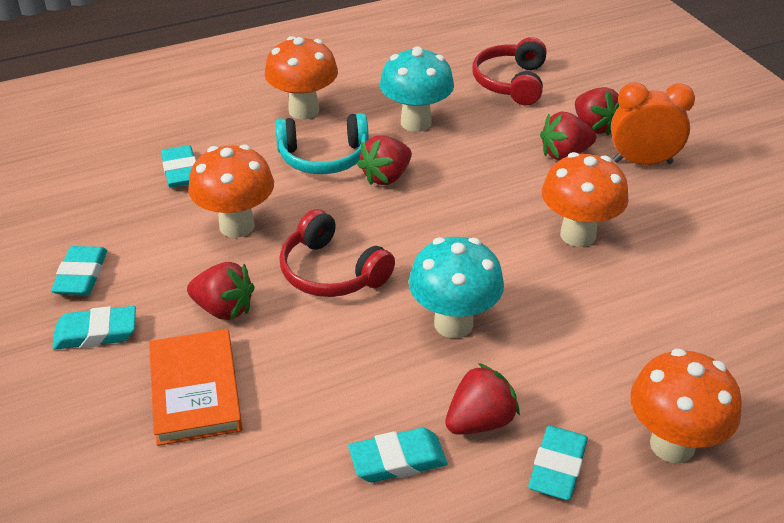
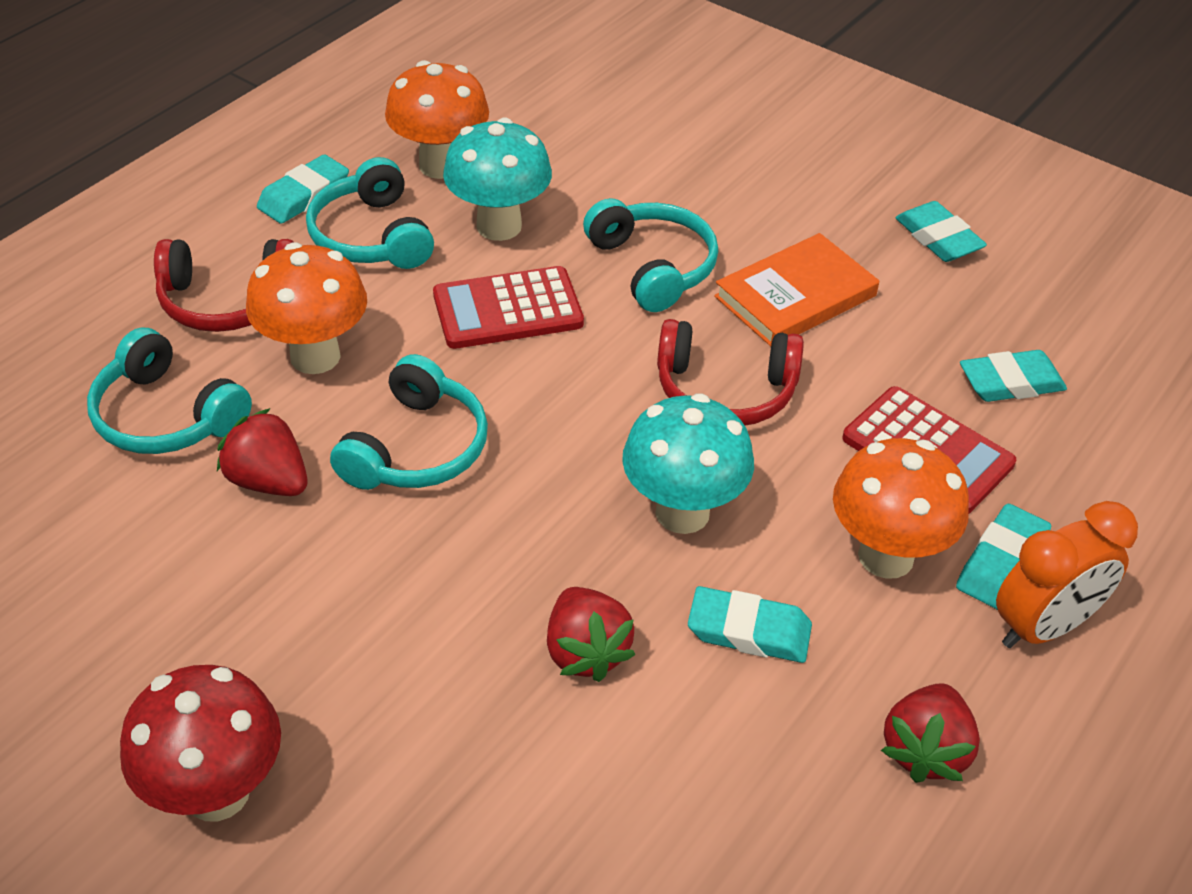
orange mushroom: [188,145,274,238] [265,36,338,120] [542,152,629,247] [630,348,742,463] = 4 -> [246,242,367,374] [385,60,489,179] [833,438,969,579] = 3
red calculator: none = 0 -> [433,266,584,349] [842,386,1016,513] = 2
red mushroom: none = 0 -> [120,665,281,822] = 1
red strawberry: [187,262,255,320] [357,135,412,185] [445,363,520,435] [540,112,597,160] [575,87,619,135] = 5 -> [217,408,307,496] [547,587,635,682] [881,684,980,783] = 3
turquoise headphones: [275,113,369,174] = 1 -> [87,327,252,454] [306,157,434,269] [330,354,488,490] [583,198,718,312] = 4

